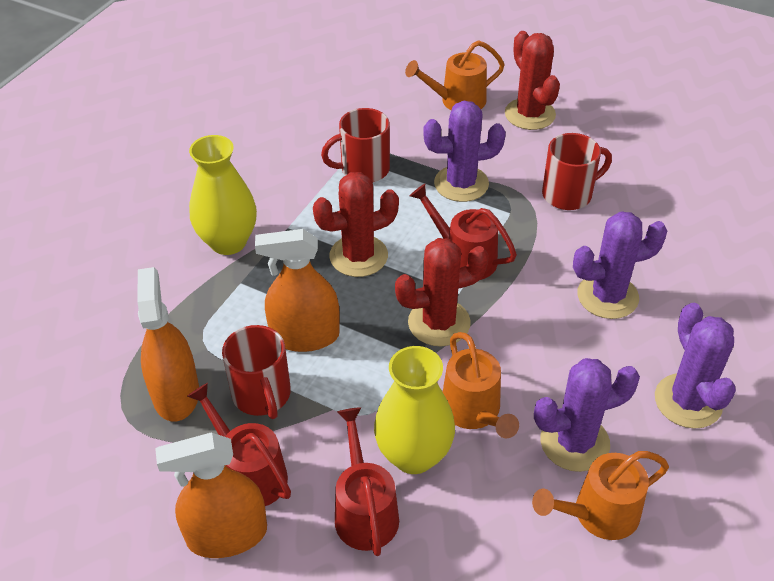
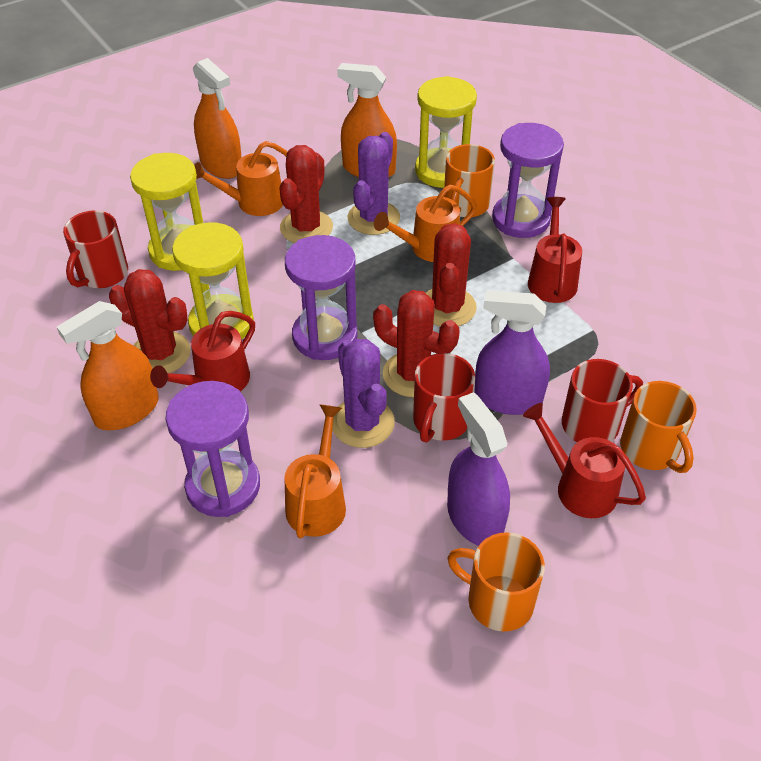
orange mug: none = 0 -> [444,144,495,217] [448,532,545,632] [620,381,697,473] = 3
purple cactus: [423,101,506,202] [534,358,640,472] [573,211,667,319] [655,303,736,429] = 4 -> [332,339,395,448] [348,132,400,235] = 2
purple hourglass: none = 0 -> [165,381,260,517] [285,235,358,360] [492,123,564,238] = 3
purple spray bottle: none = 0 -> [447,392,510,546] [474,290,550,415] = 2
red cactus: [313,172,399,277] [395,238,489,346] [505,31,560,130] = 3 -> [109,269,191,373] [279,145,333,243] [373,290,460,397] [426,223,477,326] = 4
yellow hourglass: none = 0 -> [130,153,203,271] [172,222,254,340] [415,76,477,188] = 3
yellow vase: [189,135,257,255] [374,346,455,474] = 2 -> none = 0

